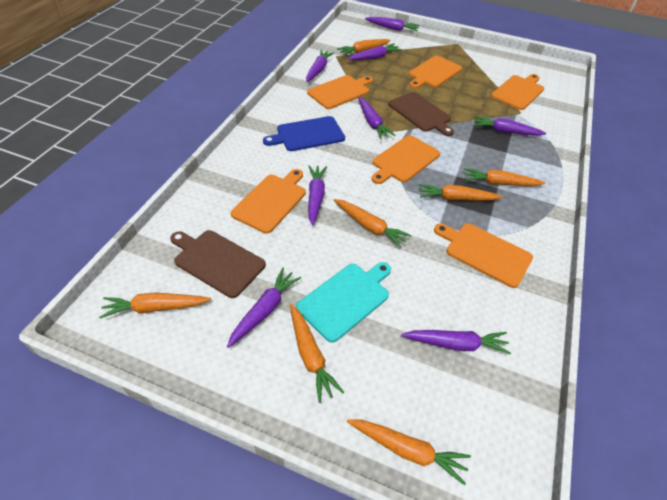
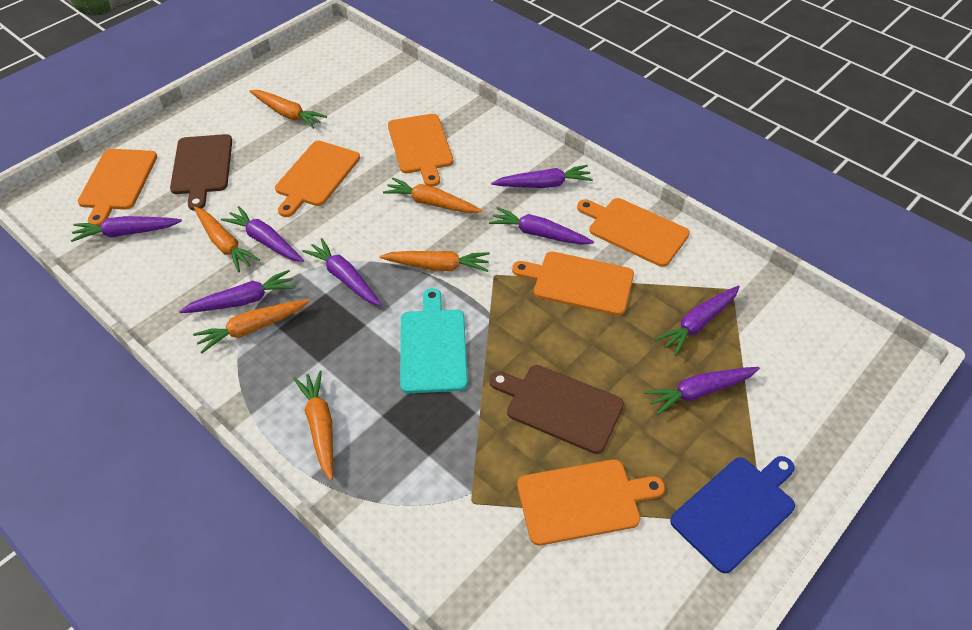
orange carrot: [99,292,211,318] [290,304,344,403] [334,199,411,248] [337,39,391,55] [347,419,471,485] [419,184,502,201] [464,168,545,186] = 7 -> [193,299,309,354] [194,207,260,273] [250,90,327,129] [293,370,333,480] [380,251,490,272] [383,178,483,213] = 6

